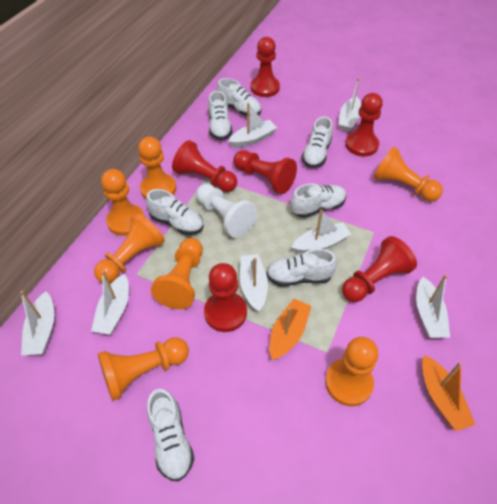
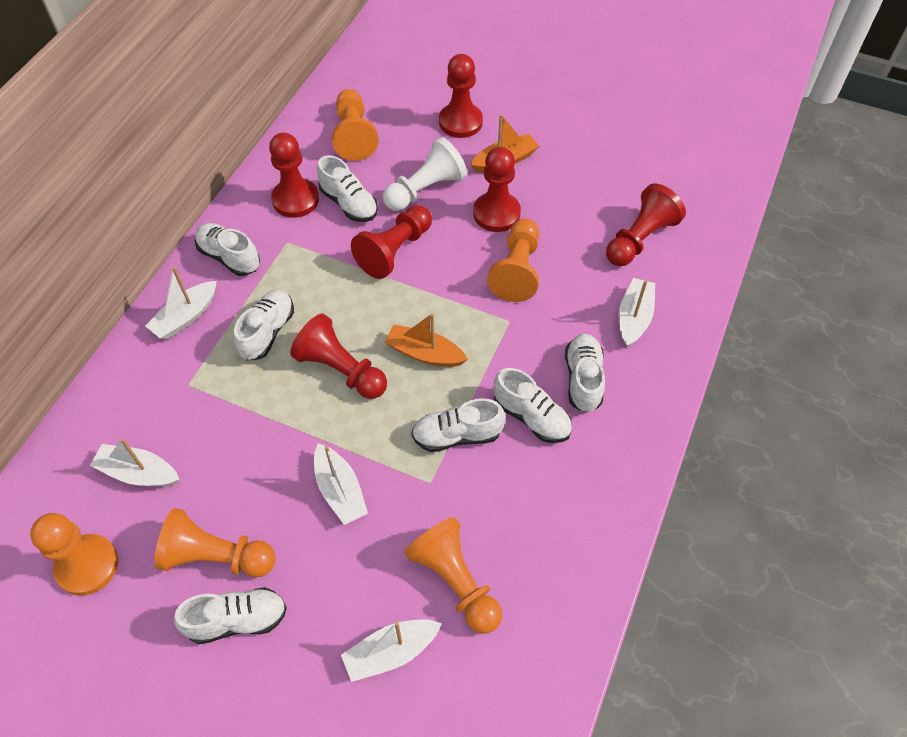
orange pawn: [94,213,165,283] [98,337,189,401] [101,169,145,236] [138,137,176,199] [151,238,203,309] [325,337,378,406] [374,147,443,202] = 7 -> [30,513,118,596] [154,508,276,577] [332,89,379,161] [405,517,502,634] [487,219,539,302] = 5
white boat: [20,291,54,355] [91,271,129,335] [228,103,277,147] [240,254,268,312] [291,209,352,254] [338,78,361,132] [416,274,450,338] = 7 -> [90,438,180,486] [145,267,217,339] [314,443,368,525] [341,619,442,682] [618,278,655,347] = 5

